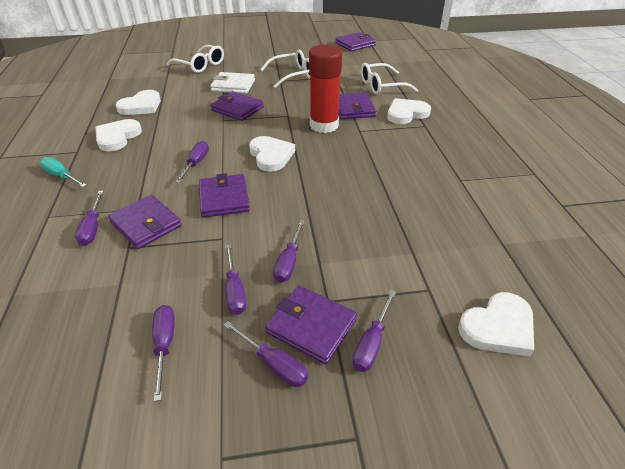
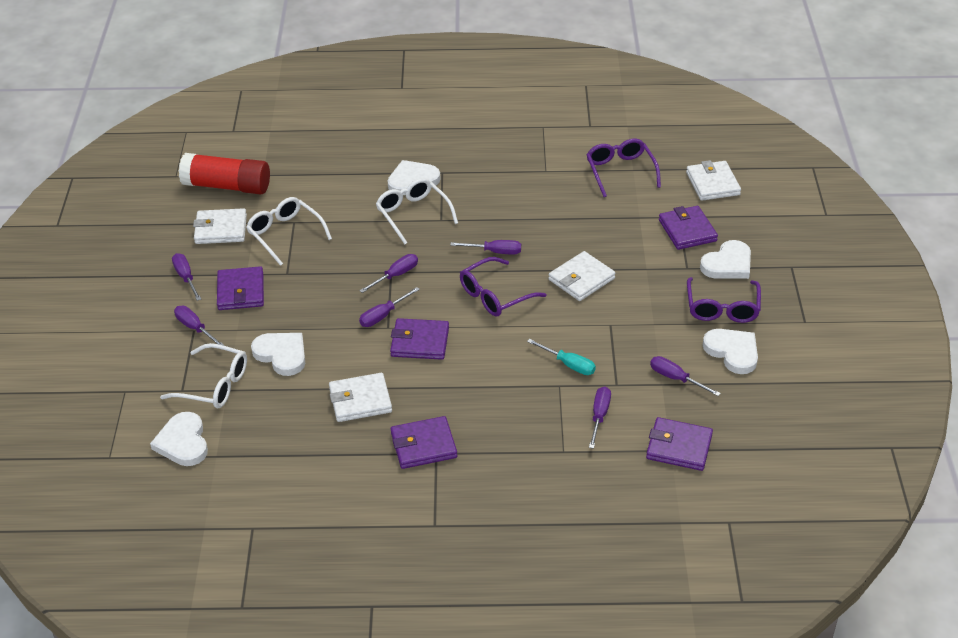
purple glasses: none = 0 -> [460,257,546,317] [586,138,661,197] [687,277,761,323] = 3
purple wallet: [108,195,182,249] [199,173,250,218] [211,92,264,121] [265,286,357,364] [335,32,376,51] [339,93,376,119] = 6 -> [217,266,264,310] [390,318,449,360] [391,416,457,469] [646,417,713,471] [659,206,718,250] = 5
white wallet: [210,72,255,94] = 1 -> [193,208,247,244] [329,373,392,422] [548,251,616,301] [686,160,741,201] = 4

